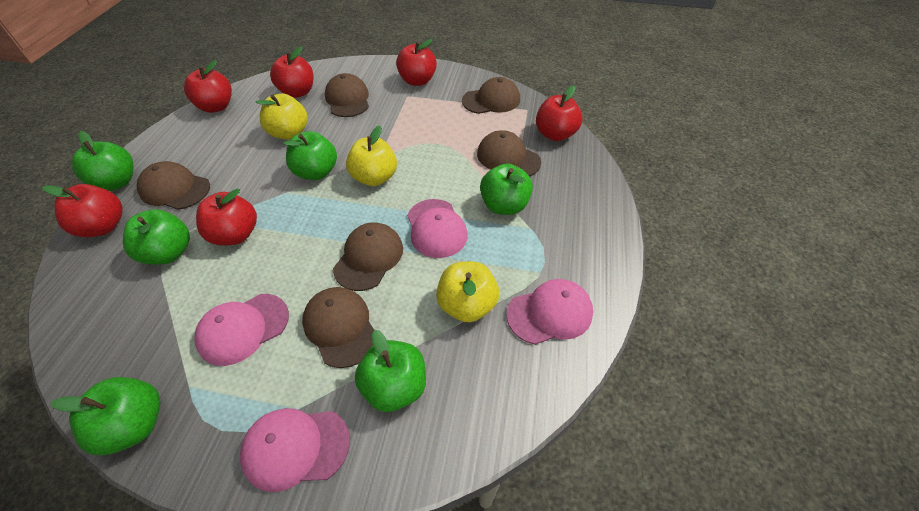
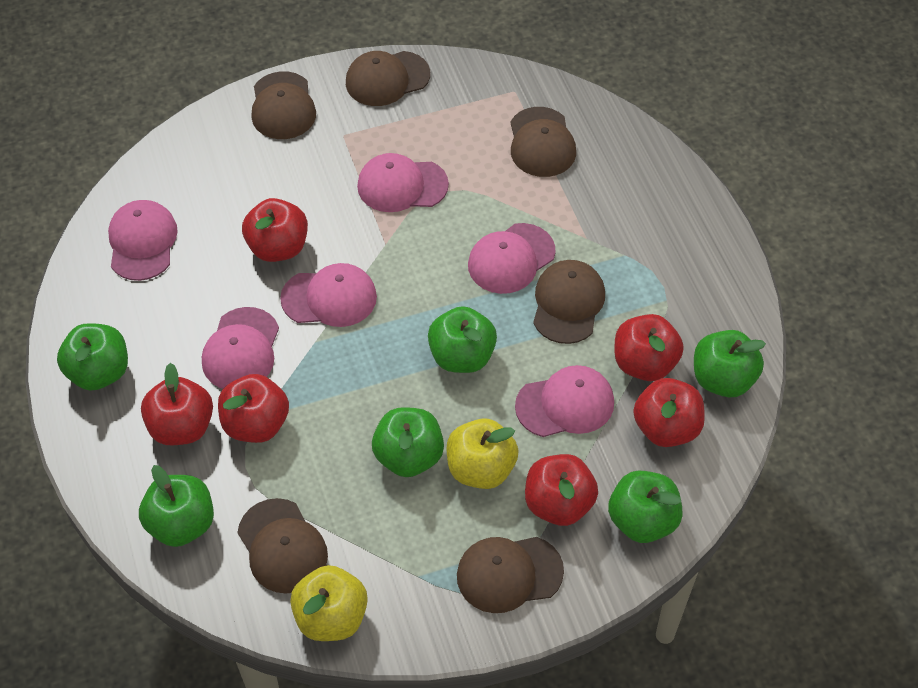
pink cap: [195,294,289,366] [240,408,350,492] [407,199,468,258] [507,279,593,345] = 4 -> [108,200,178,281] [202,307,279,389] [280,263,377,327] [357,153,449,212] [468,223,556,294] [515,365,614,437] = 6
yellow apple: [255,94,308,140] [346,126,397,186] [436,261,499,322] = 3 -> [290,565,368,641] [447,418,519,489] = 2

